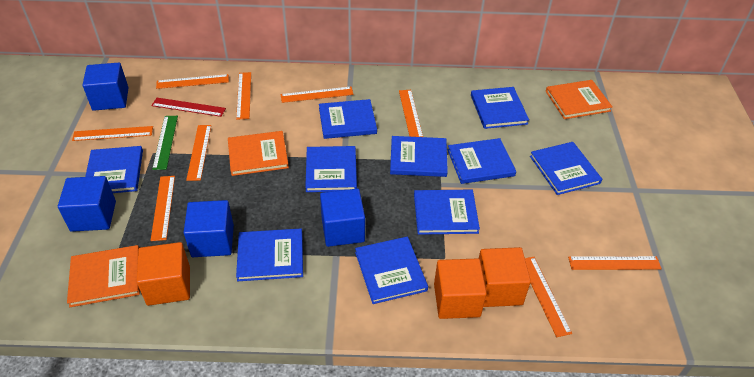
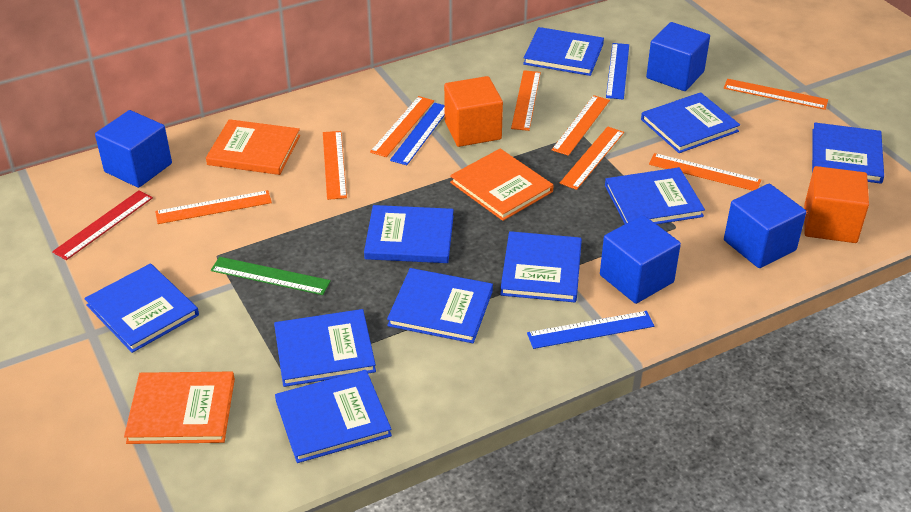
blue ruler: none = 0 -> [390,103,445,165] [527,311,654,349] [606,43,629,100] = 3
orange cube: [136,242,190,306] [434,258,487,319] [479,247,531,307] = 3 -> [444,76,503,147] [804,166,869,243] = 2
orange ruler: [72,126,153,141] [151,176,175,241] [156,74,229,89] [186,125,211,181] [236,72,251,120] [281,87,354,103] [399,90,423,137] [525,257,572,337] [568,256,662,270] = 9 -> [155,190,272,224] [323,131,347,200] [370,96,434,157] [511,70,541,131] [552,95,610,156] [560,127,624,190] [649,153,761,191] [724,79,828,110] = 8

